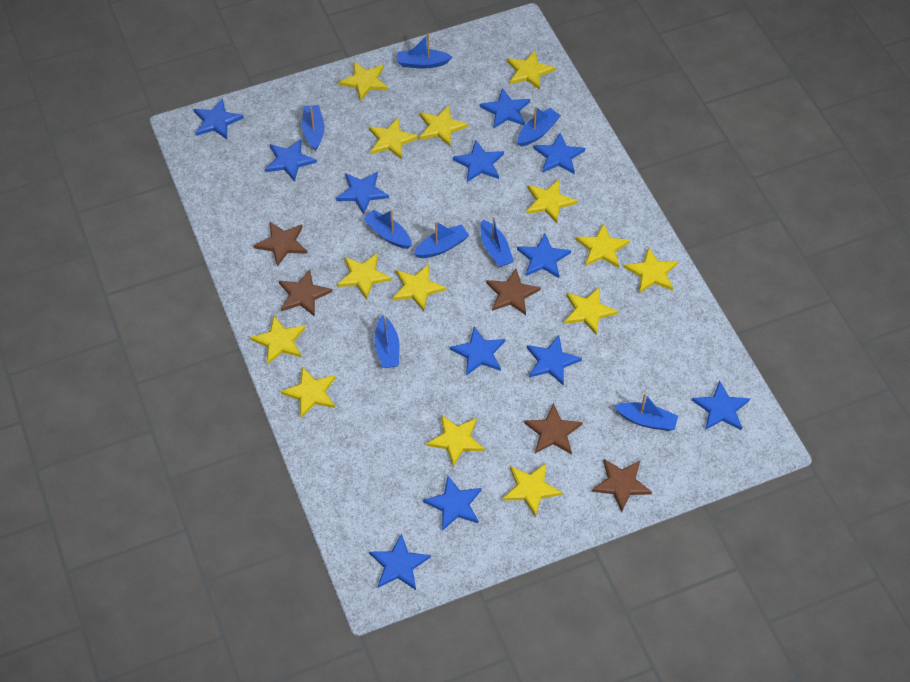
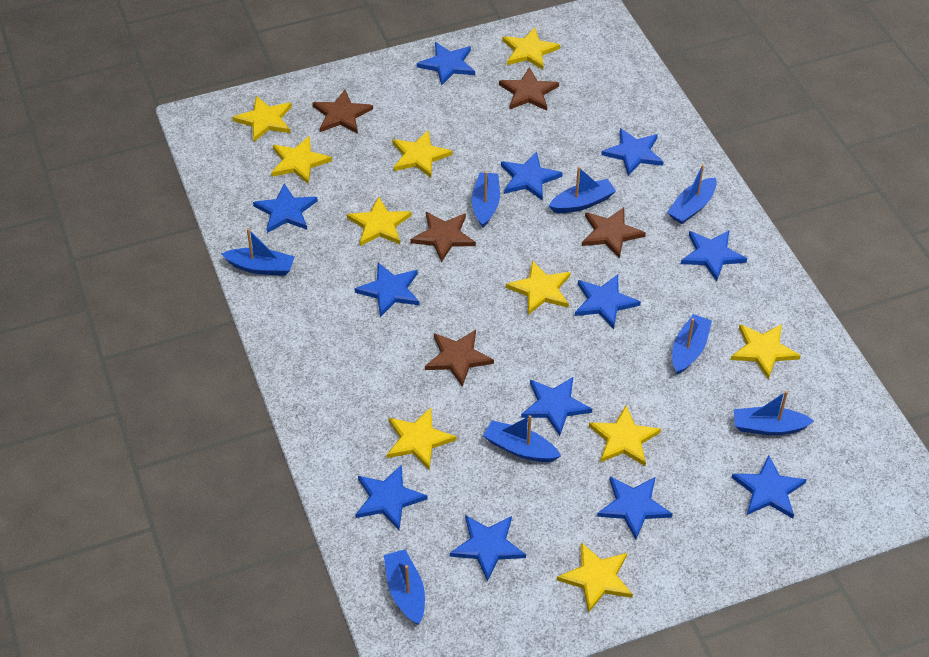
yellow star: [250,316,306,365] [281,367,336,418] [337,253,392,300] [339,61,388,101] [369,118,419,160] [392,264,446,311] [419,105,468,147] [426,415,485,467] [503,463,562,517] [507,50,556,90] [526,179,577,223] [564,287,618,335] [576,223,630,268] [624,247,678,293] = 14 -> [232,96,292,142] [271,136,332,184] [347,196,412,246] [387,408,457,470] [392,130,452,178] [502,27,560,70] [506,261,571,315] [557,542,633,613] [589,405,661,466] [731,324,801,379] = 10

